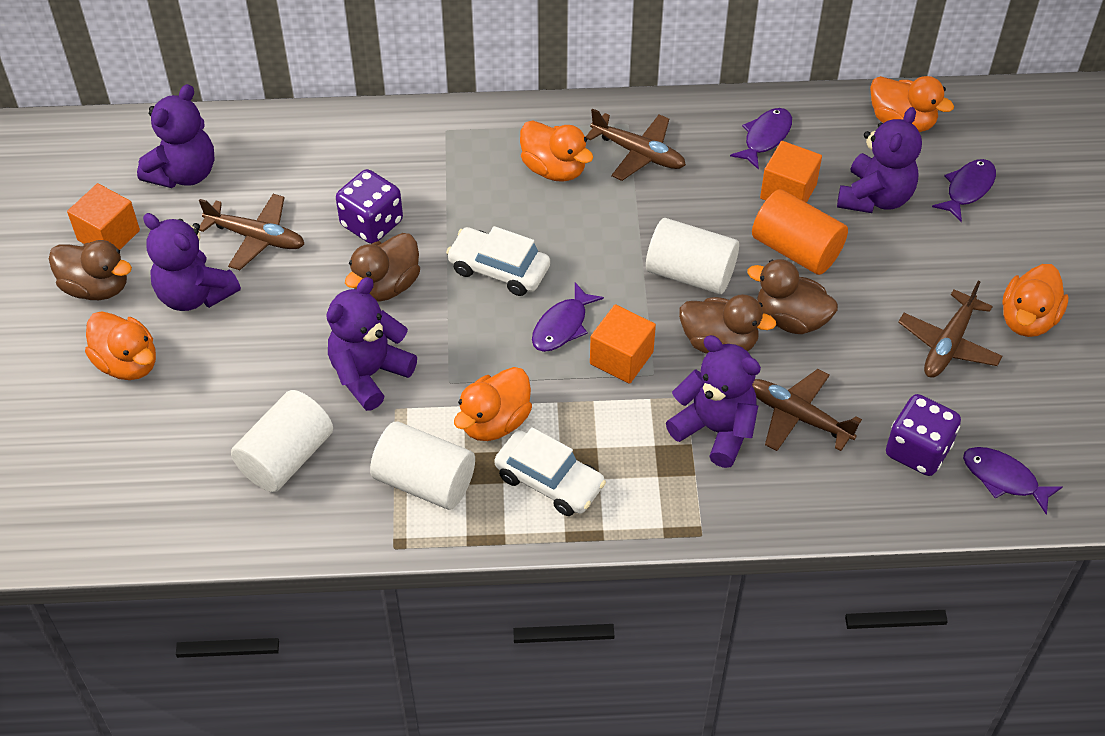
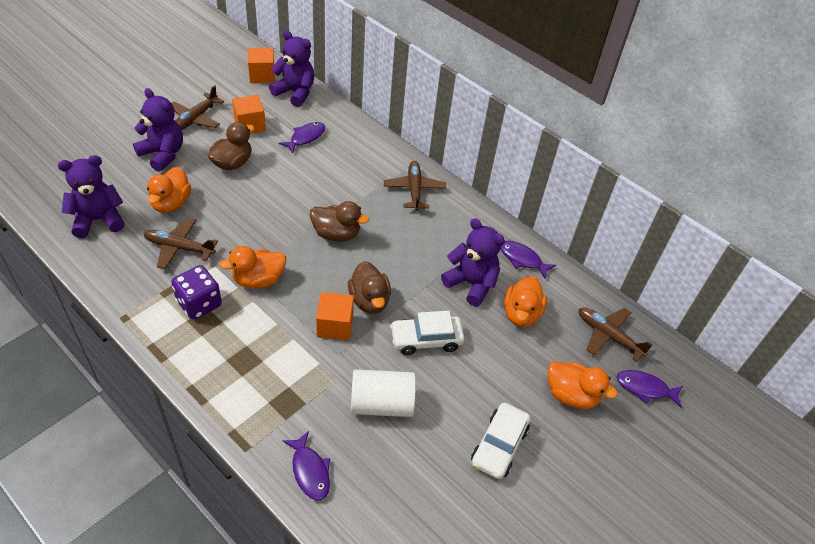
brown duck: [49,240,132,300] [345,233,420,302] [679,294,776,354] [747,259,838,334] = 4 -> [208,122,254,170] [310,201,369,242] [348,261,391,314] = 3
orange cylinder: [752,189,848,275] = 1 -> none = 0
orange duck: [85,311,156,380] [454,367,532,441] [520,121,593,182] [870,76,954,132] [1002,264,1069,337] = 5 -> [147,167,191,213] [220,246,286,288] [504,276,547,327] [548,361,618,409] = 4
purple dice: [336,169,403,244] [886,394,961,476] = 2 -> [171,265,222,320] = 1
purple teddy bear: [137,84,215,188] [143,213,241,311] [326,277,417,411] [666,335,761,468] [837,107,922,213] = 5 -> [58,155,125,238] [133,88,183,172] [269,30,314,107] [441,218,505,307] = 4
white cylinder: [231,390,333,492] [370,422,475,510] [646,218,739,294] = 3 -> [351,369,416,417] = 1

